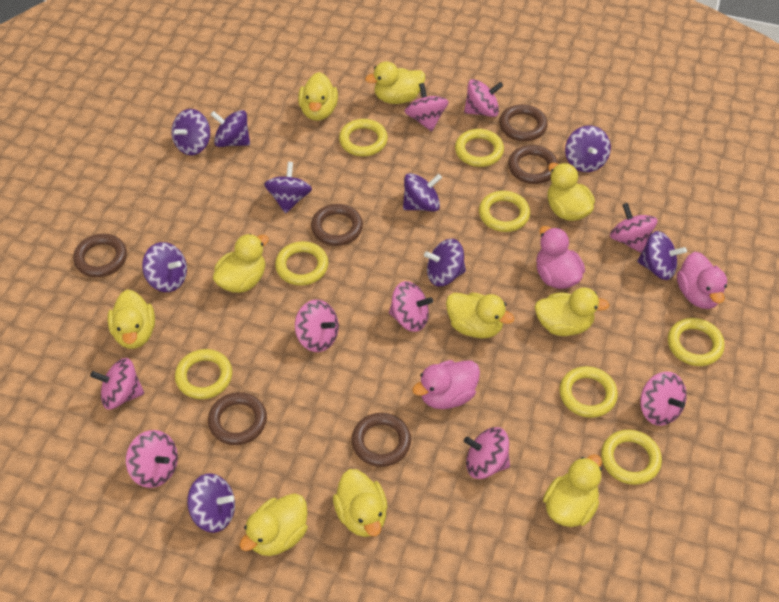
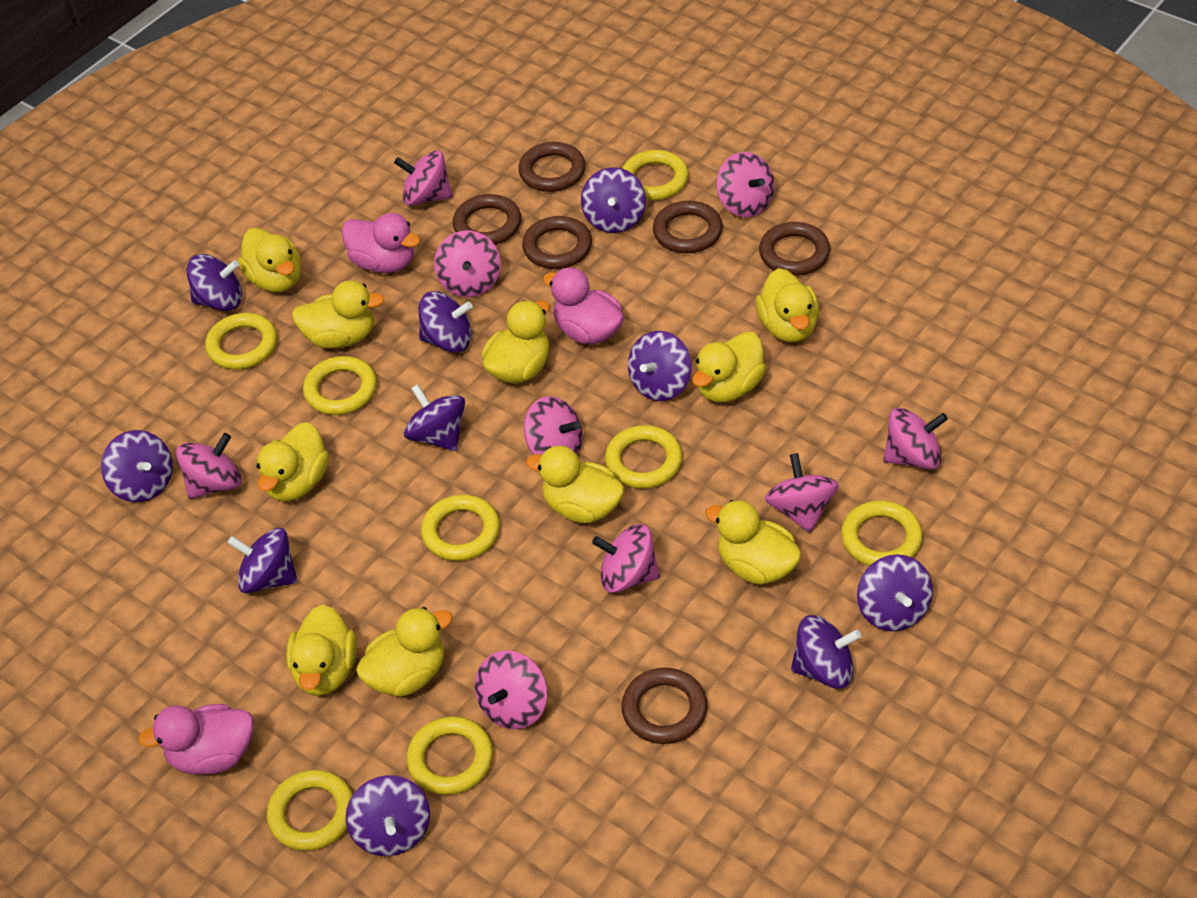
purple spinning top: [142,242,187,292] [171,109,210,155] [187,473,235,533] [210,110,250,147] [264,162,312,213] [403,173,442,212] [424,239,466,286] [565,126,611,172] [637,231,687,280] = 9 -> [101,430,173,502] [187,254,242,311] [228,528,298,593] [346,775,430,856] [404,384,465,451] [419,291,473,352] [581,167,646,233] [628,331,692,401] [791,615,861,688] [857,554,933,631] = 10

